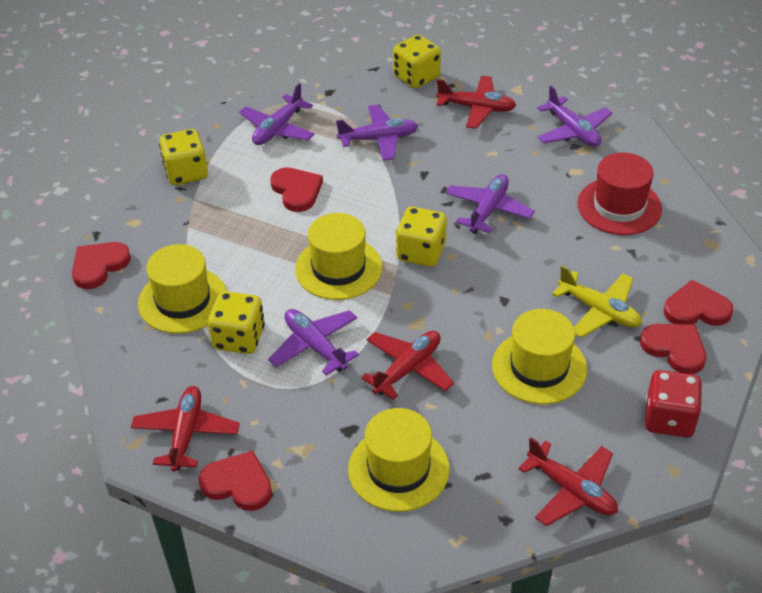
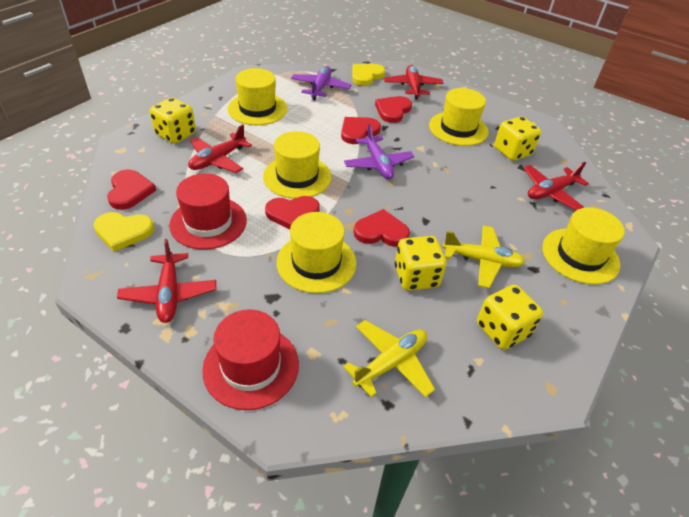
purple plane: [239,83,315,145] [268,309,359,376] [336,105,418,161] [445,174,535,234] [537,86,612,147] = 5 -> [291,66,351,100] [344,124,414,179] = 2
red dice: [645,370,702,438] = 1 -> none = 0
red hat: [577,153,662,235] = 1 -> [169,173,247,250] [202,310,299,410] = 2
yellow hat: [138,244,227,334] [295,213,382,300] [348,408,449,512] [492,309,587,404] = 4 -> [228,68,287,125] [263,131,331,199] [276,212,356,293] [429,88,488,146] [542,207,625,285] = 5
yellow heart: none = 0 -> [93,212,154,252] [352,64,385,86] = 2
yellow plane: [552,265,642,338] = 1 -> [344,320,435,397] [442,225,525,288] = 2

